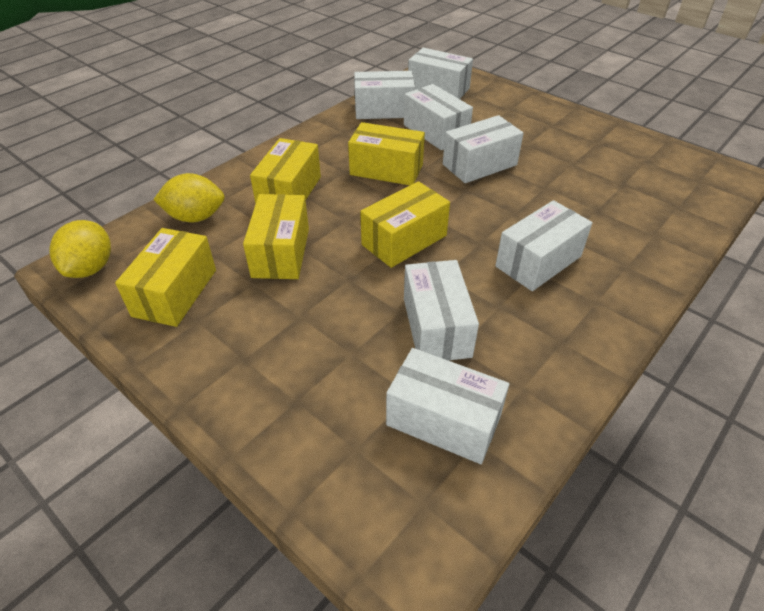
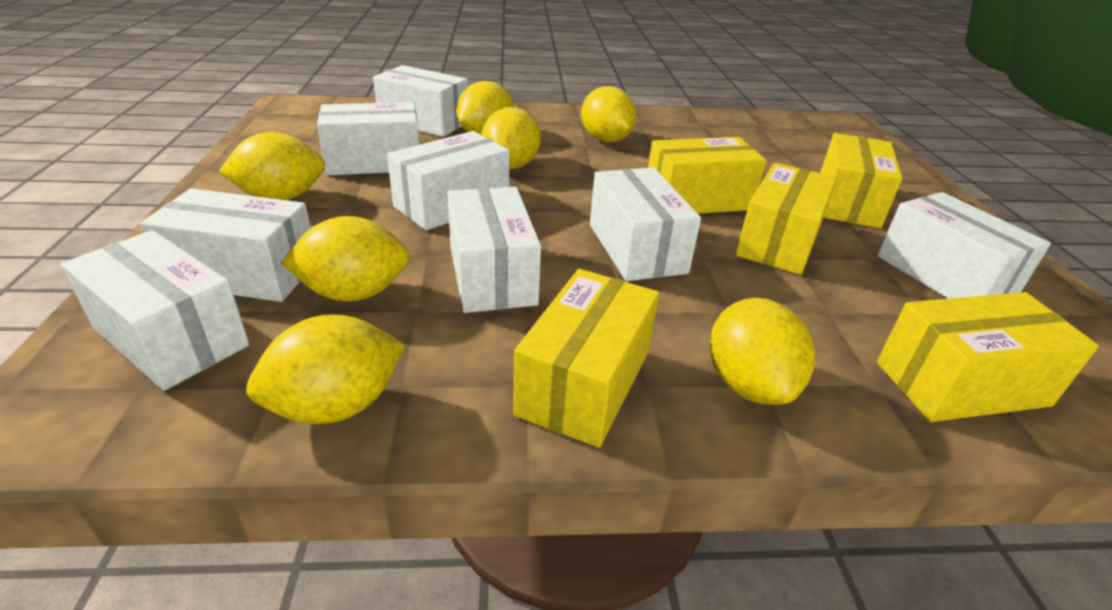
white box: [354,71,415,119] [386,348,509,464] [404,84,473,150] [404,260,479,361] [408,48,473,99] [443,115,524,183] [495,200,593,291] = 7 -> [61,230,249,391] [140,188,311,302] [317,102,419,175] [373,65,468,137] [387,131,510,231] [447,187,541,313] [590,167,701,281] [877,192,1051,299] = 8
yellow lemon: [49,220,111,278] [153,173,225,222] = 2 -> [219,132,325,200] [246,315,406,424] [281,216,410,301] [456,81,514,135] [481,107,541,169] [581,86,637,142] [710,298,815,405] = 7

